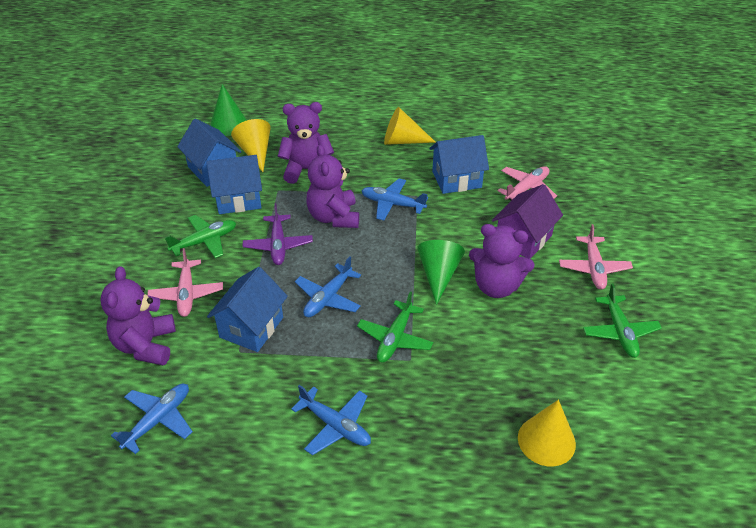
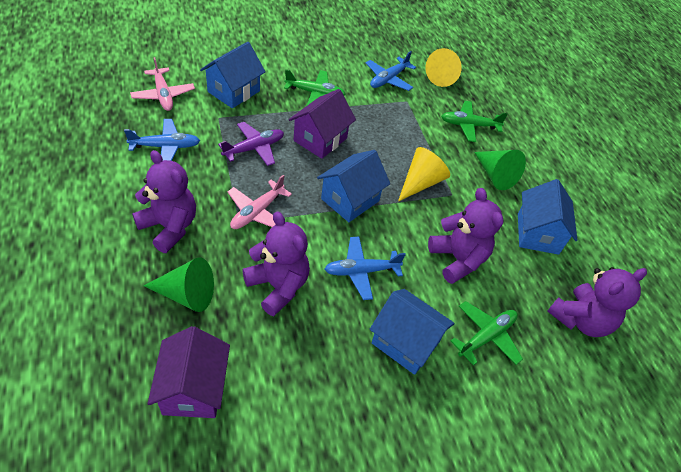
blue plane: [111,384,193,454] [291,385,371,455] [295,256,361,317] [362,178,428,220] = 4 -> [124,119,200,161] [325,237,406,300] [366,51,416,91] = 3
pink plane: [147,248,223,317] [498,166,557,201] [559,224,633,290] = 3 -> [130,57,195,111] [227,175,292,229] = 2
purple house: [492,184,563,259] = 1 -> [148,326,230,418] [289,89,356,159] = 2
yellow cone: [231,119,271,172] [384,107,436,145] [518,400,576,466] = 3 -> [398,147,450,202] [425,48,462,87] = 2

